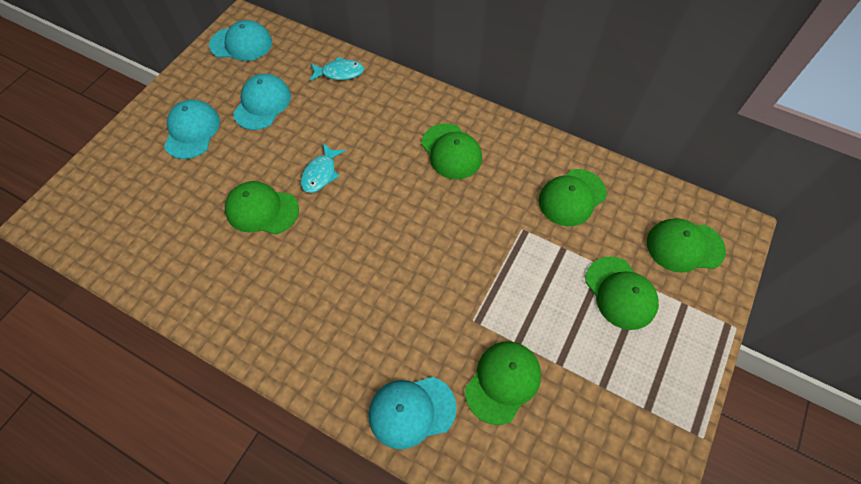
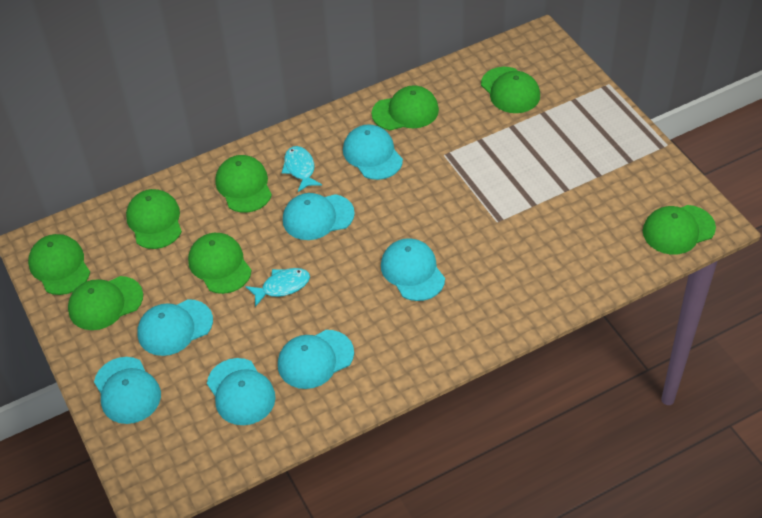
green cap: [225,181,299,234] [421,123,482,179] [465,342,541,425] [539,169,607,226] [585,256,659,330] [647,218,726,273] = 6 -> [28,234,90,295] [68,276,143,330] [126,189,182,249] [188,233,252,294] [215,155,272,213] [372,85,439,130] [481,67,540,113] [643,205,716,255] = 8
turquoise cap: [164,100,220,159] [209,20,272,61] [233,74,291,130] [368,377,457,449] = 4 -> [94,357,161,424] [137,299,213,356] [207,358,276,425] [278,330,354,389] [283,193,355,240] [343,124,403,180] [381,238,445,301] = 7

